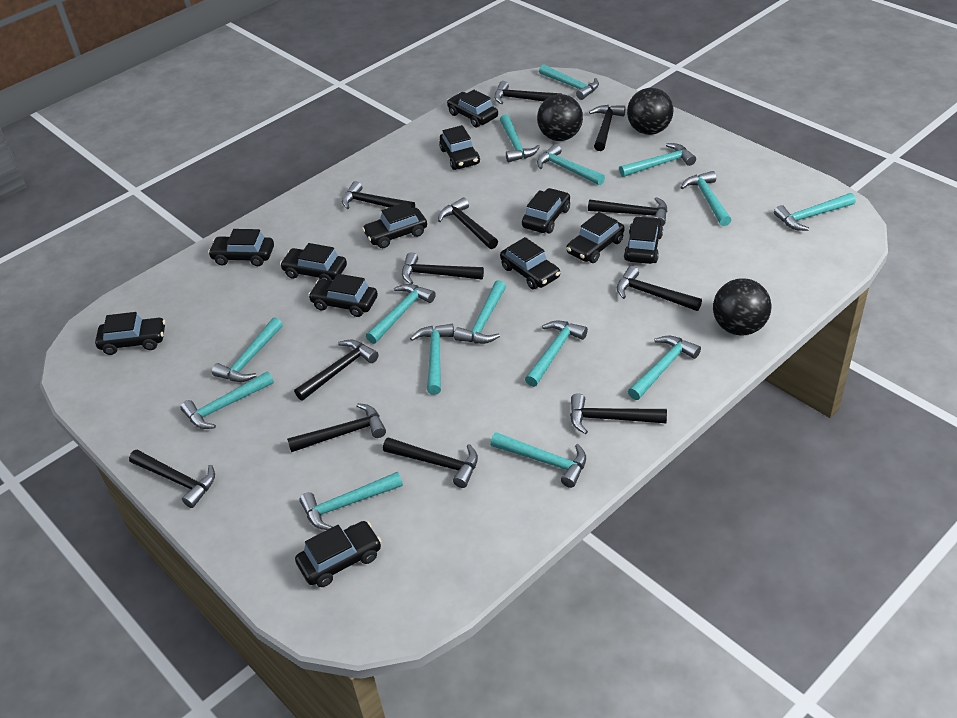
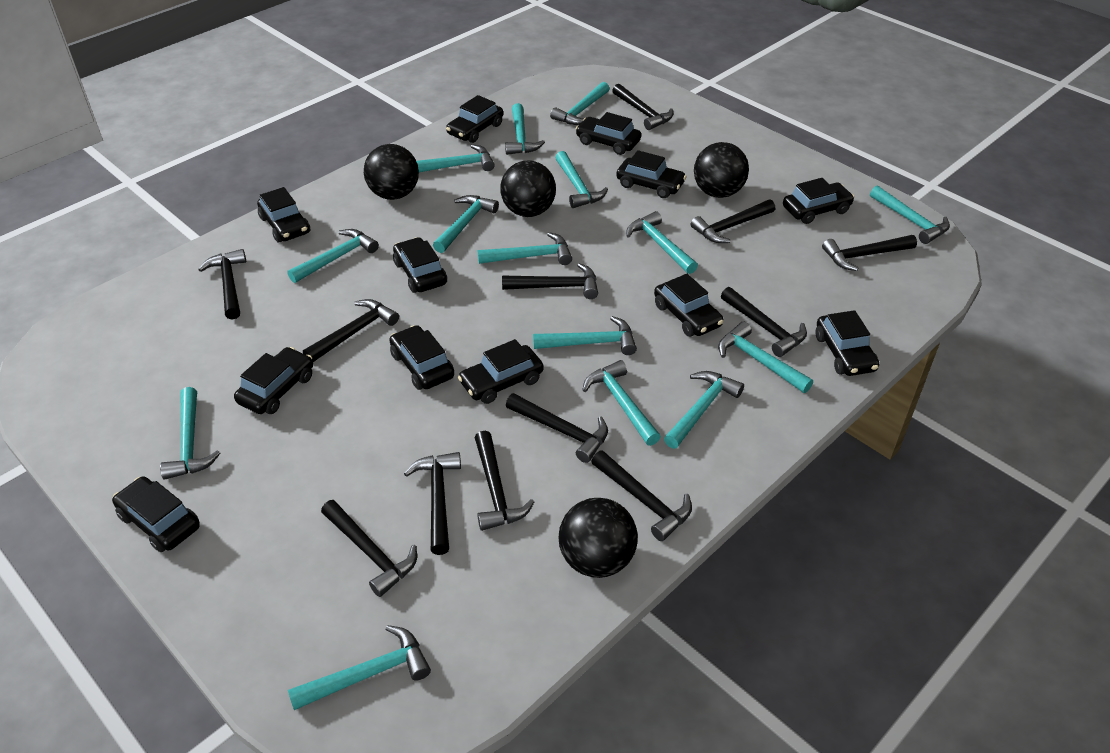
black ball: [537,94,583,141] [627,88,674,135] [713,278,772,336] = 3 -> [364,144,419,200] [500,160,556,217] [559,498,638,578] [694,142,749,198] = 4

